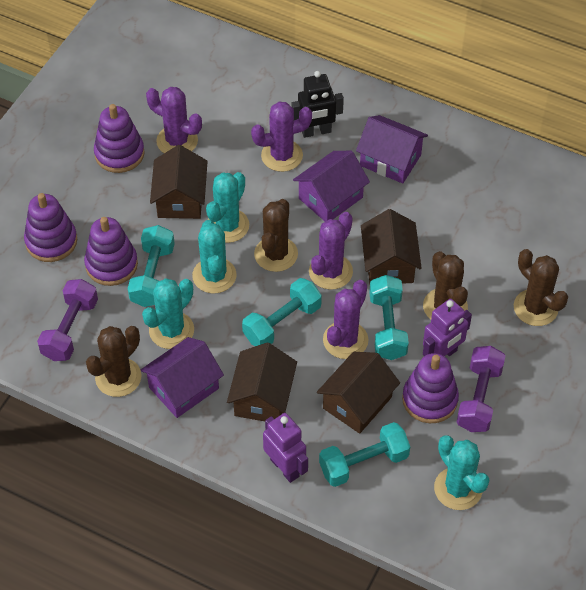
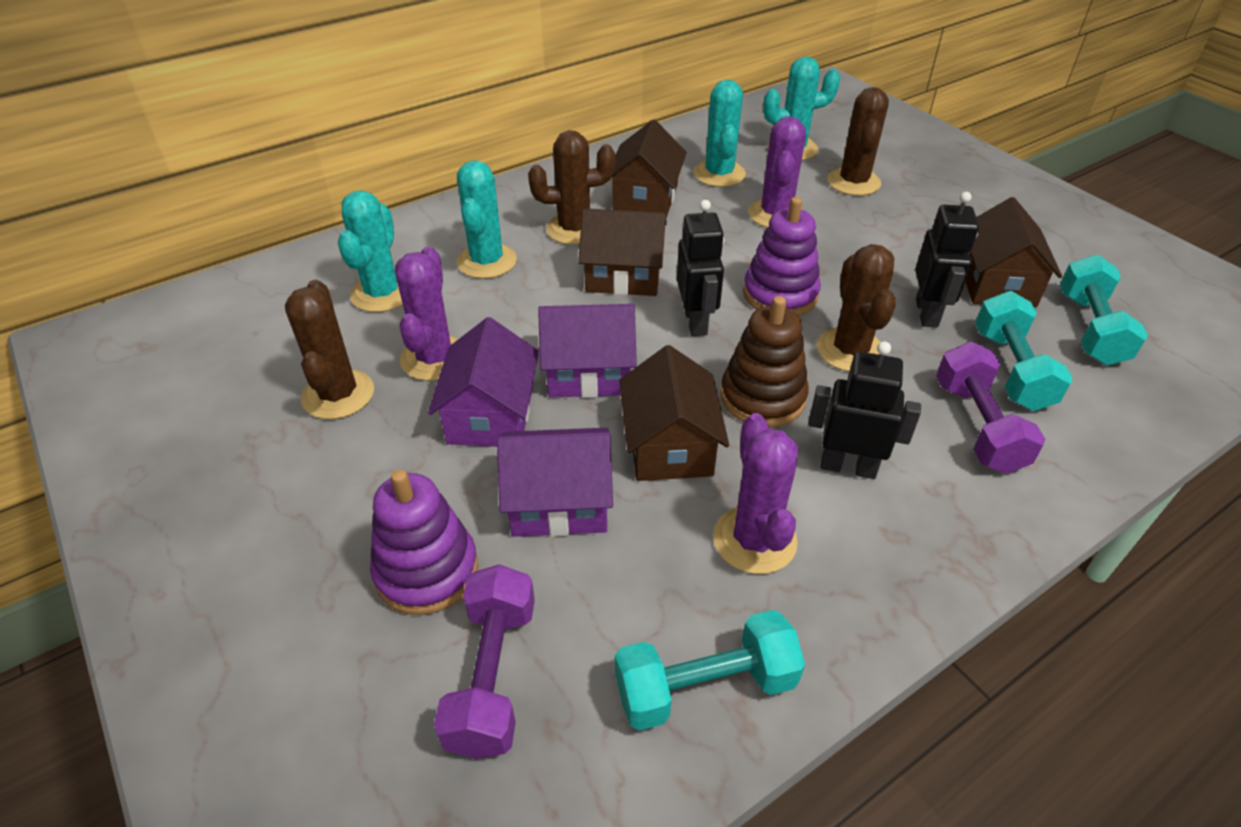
black robot: [292,71,344,138] = 1 -> [677,200,724,336] [808,341,921,479] [915,192,979,327] = 3
brown stacking toy: none = 0 -> [720,296,809,427] = 1
purple cactus: [146,87,202,153] [251,102,312,172] [309,212,353,290] [323,280,368,359] = 4 -> [395,246,458,381] [713,413,798,574] [748,116,806,228] = 3
purple robot: [263,413,308,483] [423,299,472,356] = 2 -> none = 0
purple stacking toy: [24,193,77,262] [84,217,138,286] [94,104,145,173] [402,353,459,423] = 4 -> [370,469,478,615] [743,197,821,316] = 2
turquoise dumbbell: [128,225,175,307] [242,278,322,346] [319,422,410,487] [369,275,409,360] = 4 -> [615,610,805,731] [975,291,1073,411] [1060,255,1148,365] = 3

